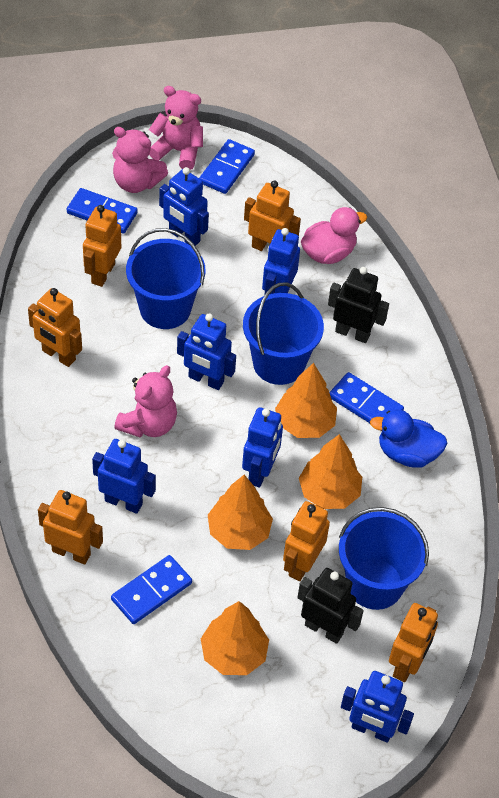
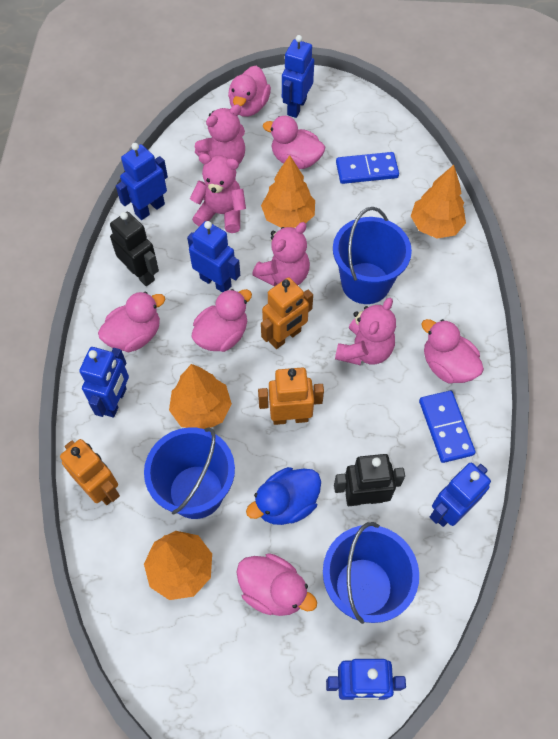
blue domino: [67,188,138,234] [111,555,192,624] [199,139,255,194] [329,372,404,431] = 4 -> [336,152,399,184] [419,391,476,463] = 2
orange robot: [28,288,82,367] [38,490,103,565] [83,205,121,287] [244,181,301,251] [283,501,330,581] [389,603,438,682] = 6 -> [60,439,120,505] [258,367,324,425] [261,277,313,349] = 3
pink duck: [301,207,367,264] = 1 -> [98,291,166,352] [192,289,252,352] [228,66,271,117] [236,553,317,616] [263,116,325,169] [422,319,484,384] = 6
pink teddy bear: [112,127,168,193] [114,365,177,438] [149,86,203,170] = 3 -> [190,153,246,233] [195,104,245,164] [252,222,310,287] [335,298,396,365] = 4

